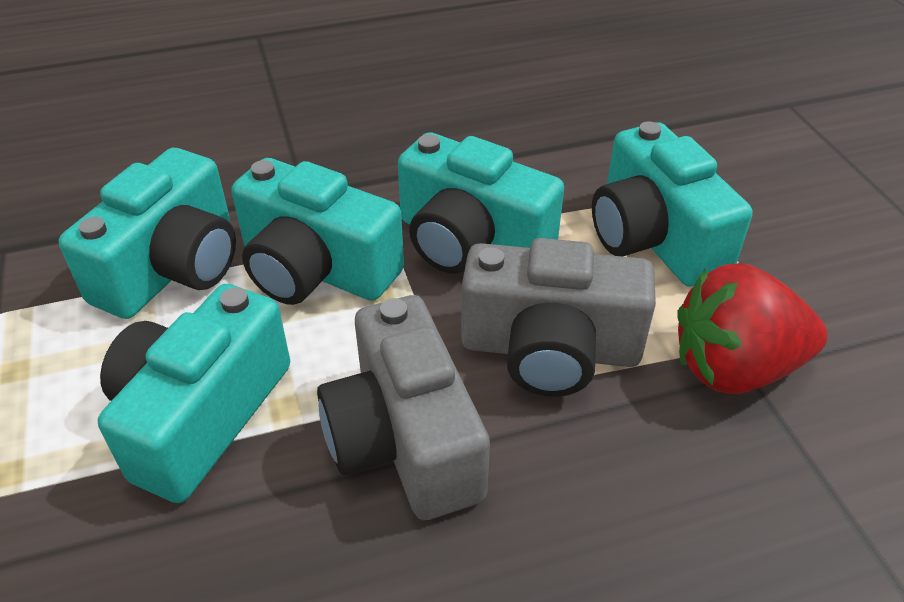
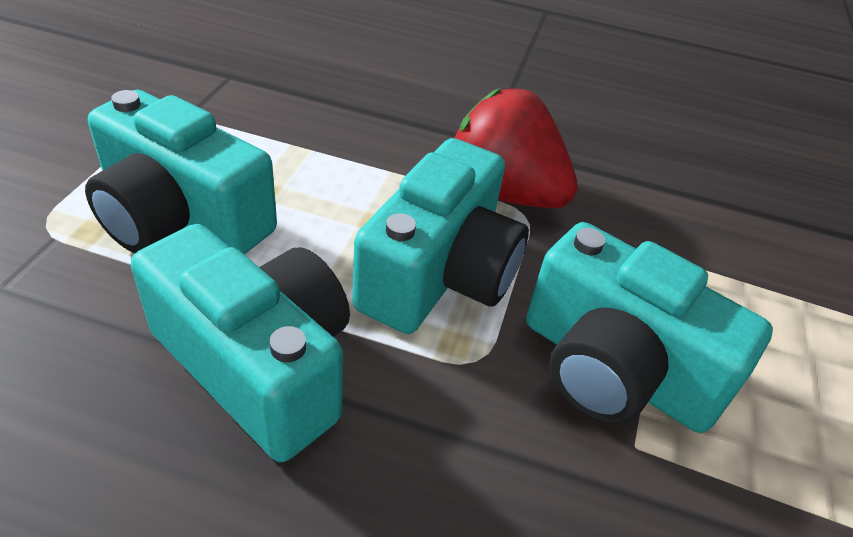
grey camera: [317,295,490,520] [461,238,656,397] = 2 -> none = 0
turquoise camera: [59,148,236,319] [98,284,290,503] [231,158,404,305] [398,132,564,274] [592,122,753,287] = 5 -> [85,90,277,255] [131,224,350,462] [353,138,529,334] [526,222,773,433] = 4

